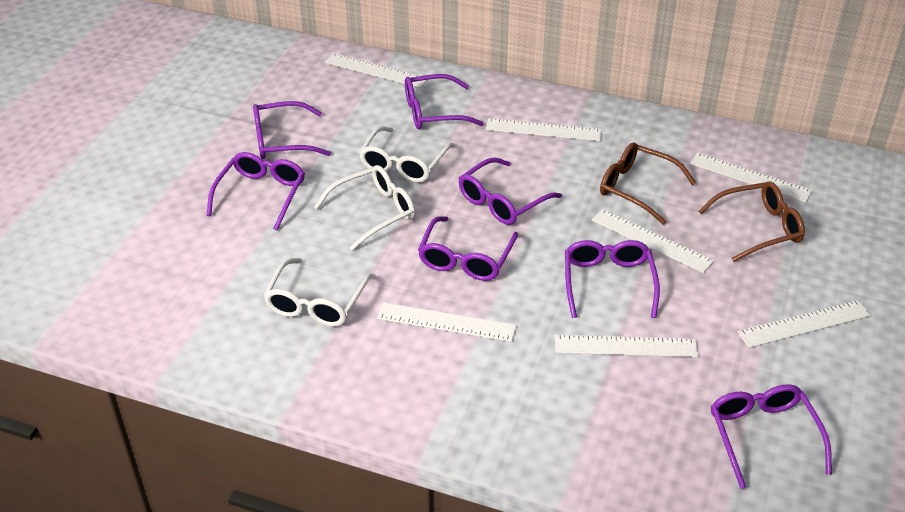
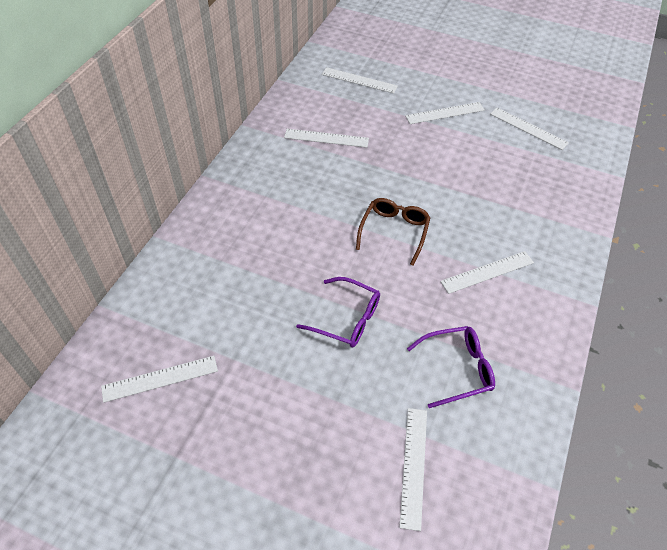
brown glasses: [600,142,696,225] [698,181,805,262] = 2 -> [356,198,431,265] = 1
purple glasses: [207,152,305,230] [253,101,331,159] [405,74,484,129] [418,216,518,281] [459,158,562,225] [565,240,660,318] [711,384,832,489] = 7 -> [296,277,380,347] [407,326,495,408] = 2
white glasses: [263,258,373,327] [314,165,415,251] [359,126,455,183] = 3 -> none = 0

